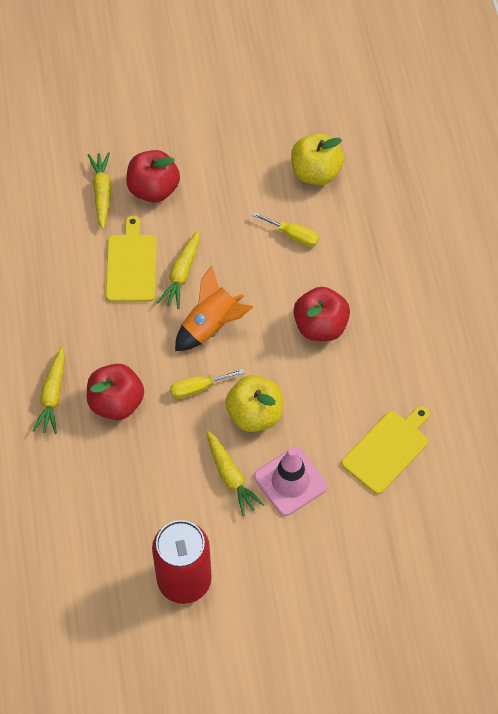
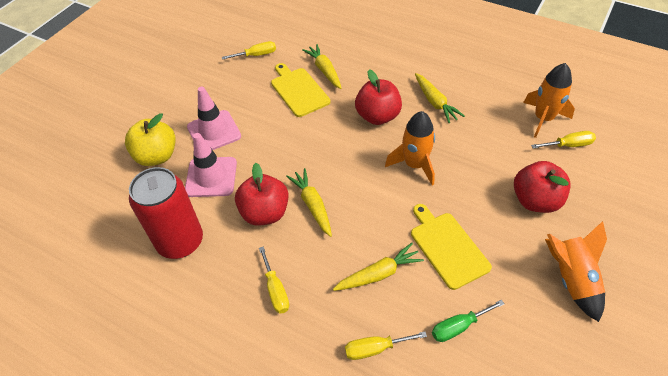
green screwdriver: none = 0 -> [432,300,504,342] = 1
orange rocket: [175,266,253,351] = 1 -> [385,111,435,185] [523,63,575,138] [545,221,607,322] = 3
pink traffic cone: [254,447,327,516] = 1 -> [185,133,237,197] [187,87,241,150] = 2
yellow apple: [225,375,283,432] [291,133,344,185] = 2 -> [125,113,176,166] = 1
yellow screwdriver: [170,369,244,399] [252,212,319,247] = 2 -> [222,41,276,60] [259,246,289,314] [345,331,427,360] [531,131,596,148] = 4

